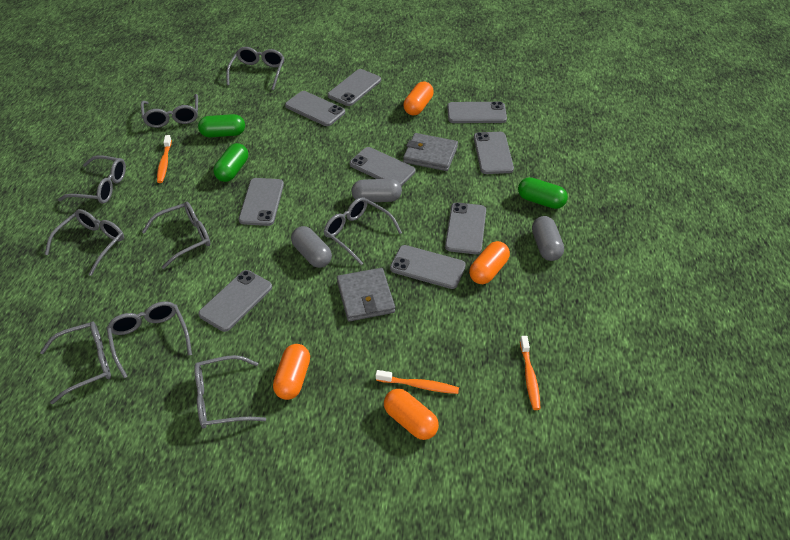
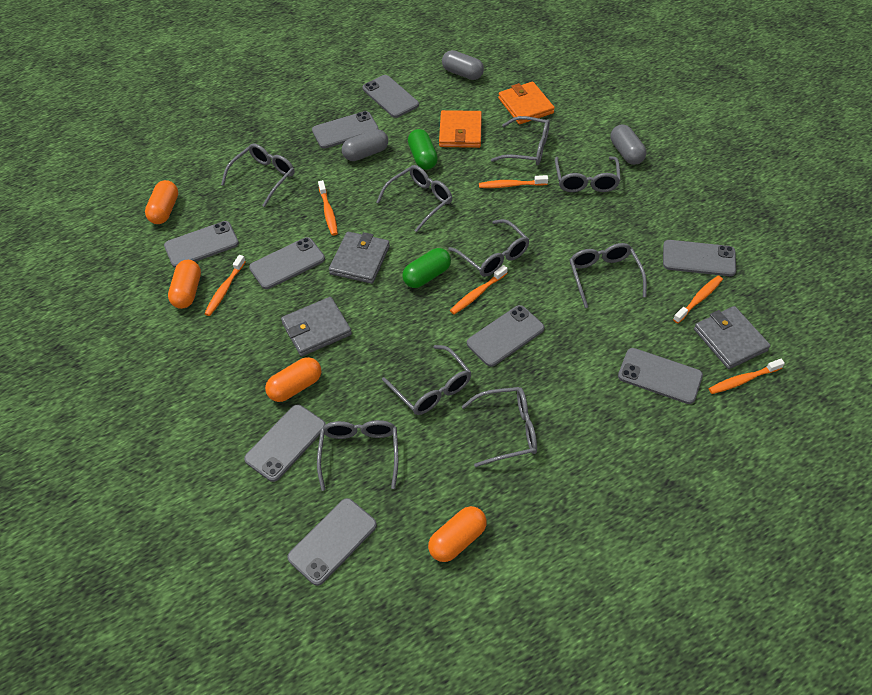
green capsule: [198,114,245,138] [214,143,248,182] [518,177,568,209] = 3 -> [402,248,451,288] [408,129,438,170] = 2
grey wallet: [337,268,395,321] [403,133,458,171] = 2 -> [281,297,352,356] [329,232,390,284] [694,306,771,369] = 3
orange toothbrush: [157,135,172,183] [376,370,459,394] [520,336,541,410] = 3 -> [204,255,246,316] [318,180,338,236] [450,265,508,314] [479,175,548,188] [673,276,723,323] [709,359,785,394] = 6
orange wallet: none = 0 -> [439,110,482,148] [498,82,555,124] = 2

